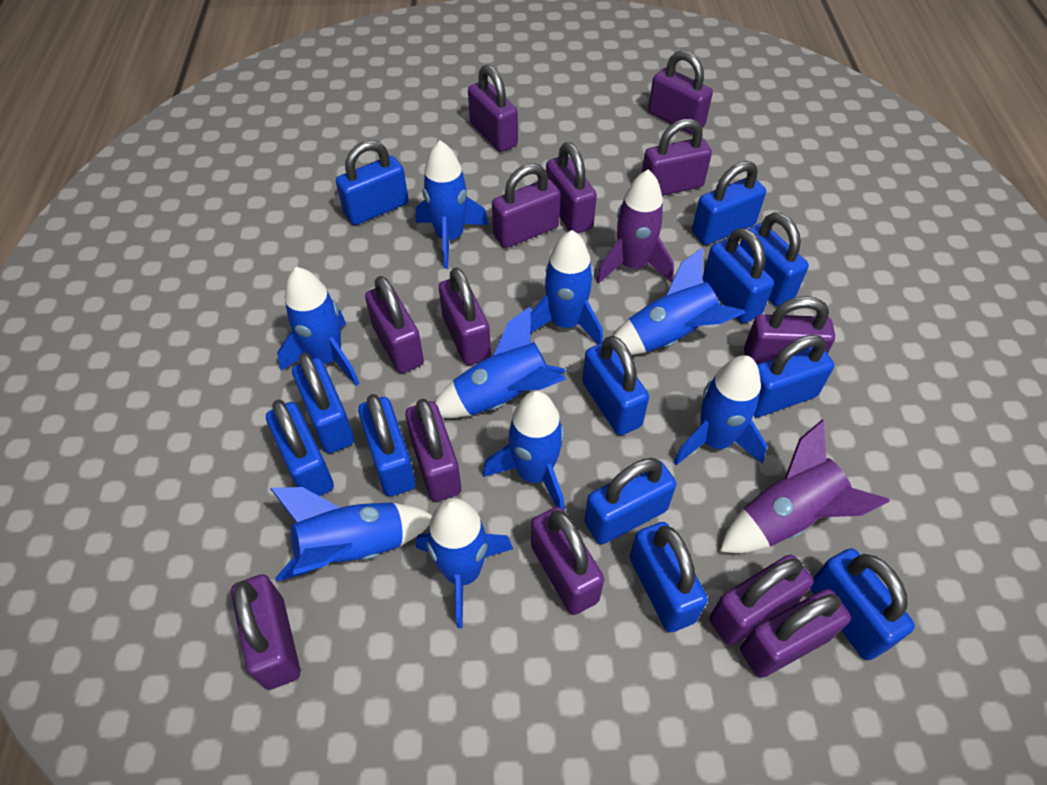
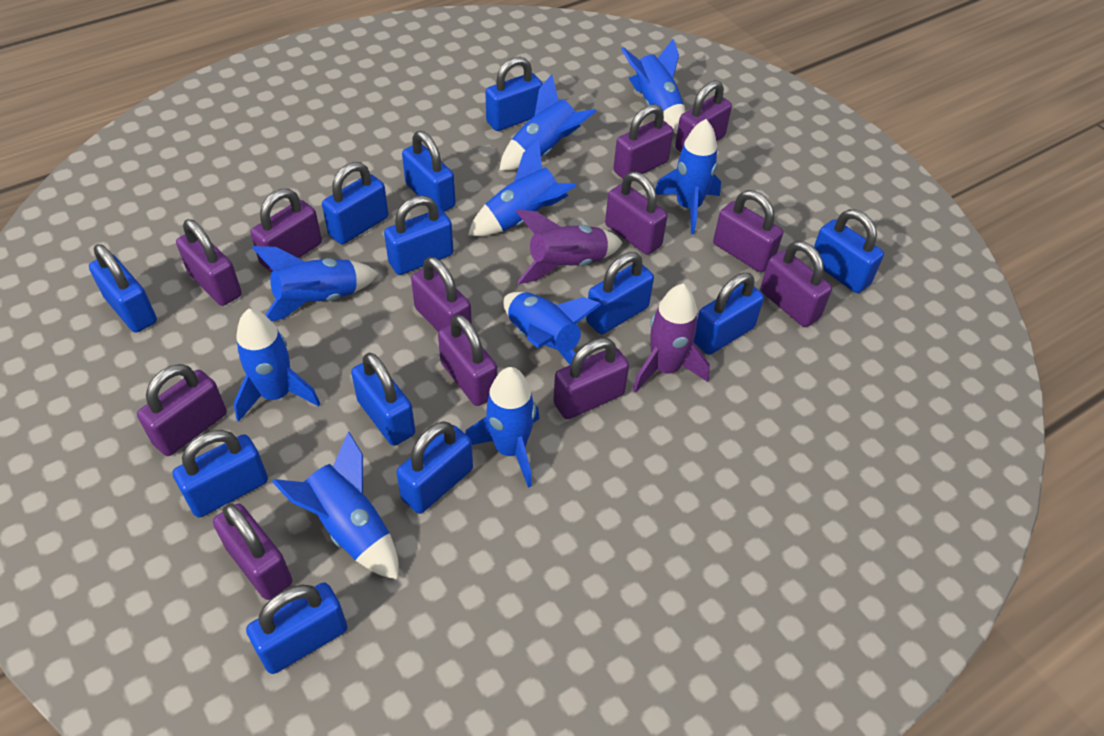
purple padlock: [231,574,300,690] [365,276,424,373] [405,399,461,502] [439,267,491,365] [468,65,518,152] [492,163,561,248] [531,507,604,615] [546,142,597,234] [642,119,712,196] [648,50,713,134] [709,554,814,646] [740,589,851,678] [744,296,835,364] = 13 -> [137,364,227,456] [176,219,242,306] [213,503,292,600] [250,189,322,273] [411,257,472,332] [438,314,497,406] [553,338,629,419] [605,172,667,255] [613,104,673,179] [675,80,732,152] [713,190,783,272] [760,241,832,327] = 12

